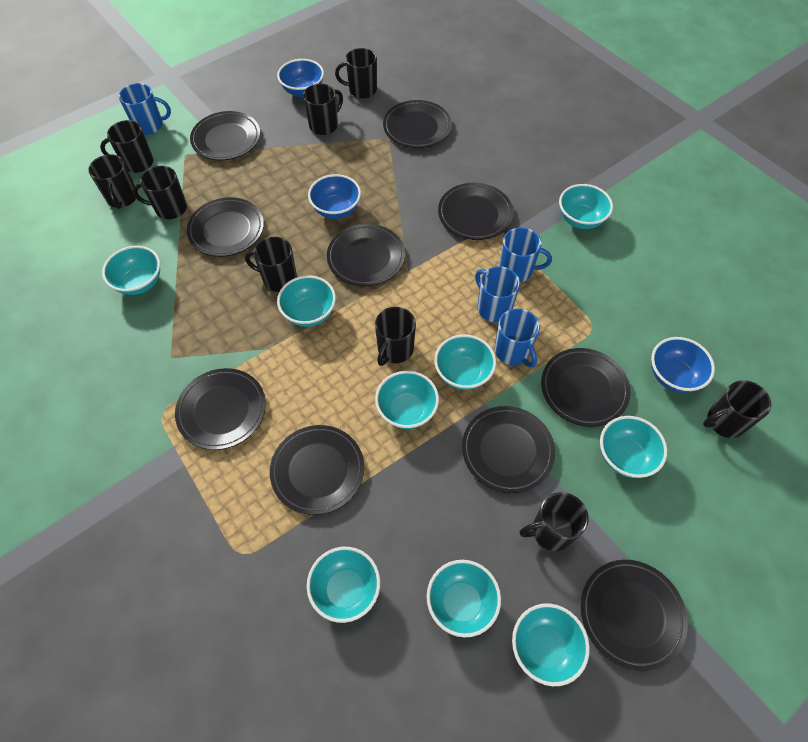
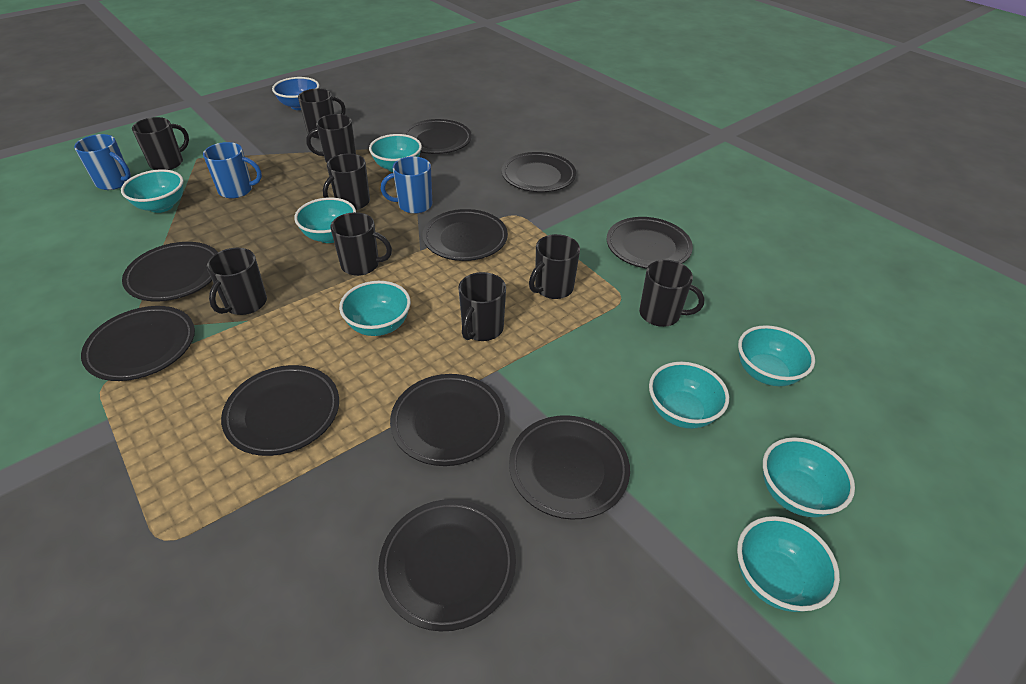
blue bowl: [277,59,324,98] [308,174,361,219] [651,337,715,393] = 3 -> [272,77,319,110] = 1
blue mug: [119,83,171,135] [475,266,520,322] [494,308,540,368] [499,227,552,282] = 4 -> [74,134,131,190] [203,142,262,198] [381,156,432,214] = 3
turquoise bowl: [102,246,160,295] [277,275,336,327] [307,547,380,623] [375,371,439,429] [427,560,501,637] [434,334,496,390] [512,603,590,686] [559,184,613,229] [600,416,667,478] = 9 -> [121,169,183,213] [294,197,356,243] [339,281,411,336] [369,134,422,172] [649,362,729,429] [737,516,840,612] [738,325,815,386] [763,437,855,517] = 8

